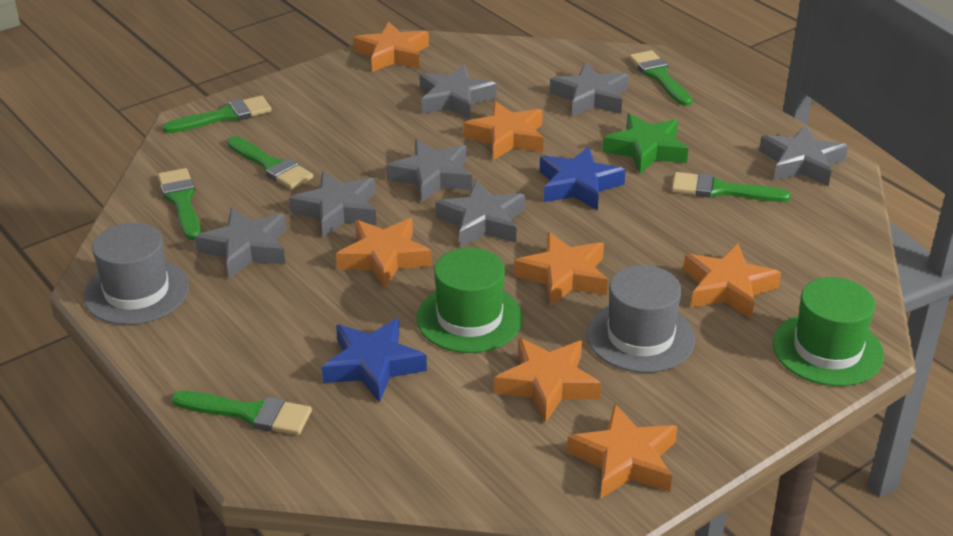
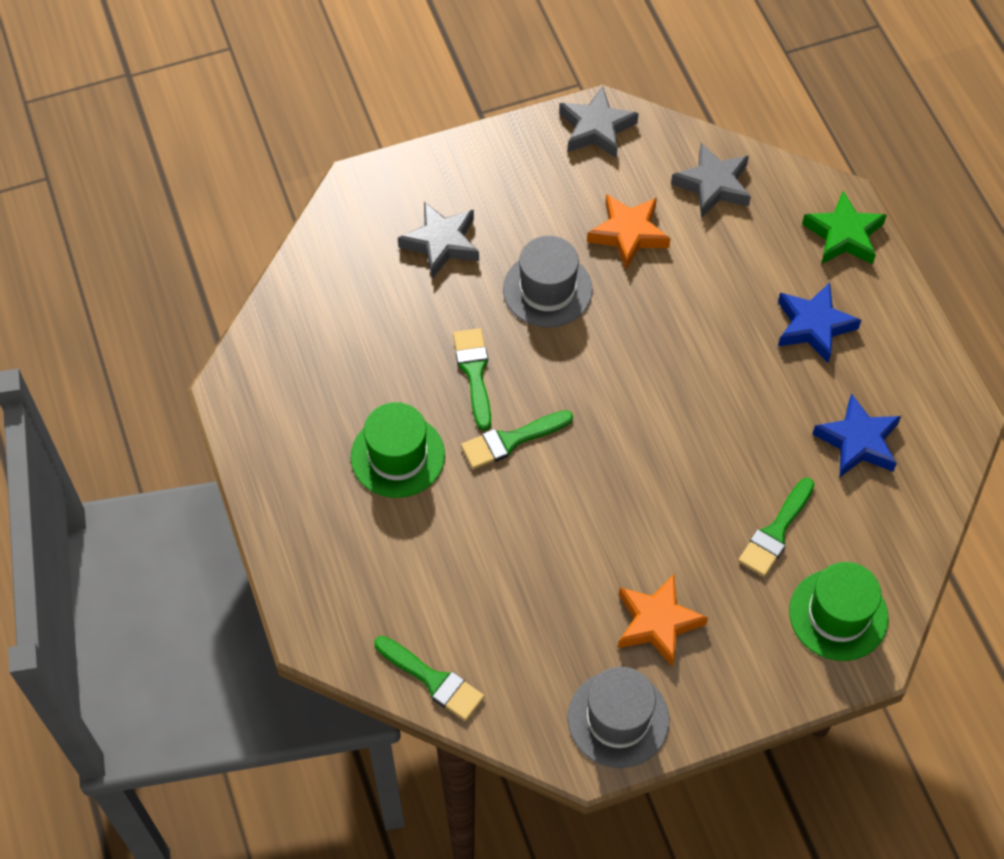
green brush: [158,168,201,240] [162,96,272,133] [171,391,312,435] [227,136,313,189] [629,50,692,106] [672,172,791,202] = 6 -> [375,636,484,721] [453,328,491,431] [461,410,573,469] [738,478,815,577] = 4
grey star: [194,208,286,278] [289,171,377,238] [386,139,472,202] [419,65,497,120] [435,180,525,247] [550,62,629,116] [759,125,848,186] = 7 -> [398,202,479,279] [559,86,639,159] [671,143,751,218] = 3
orange star: [336,218,432,289] [353,22,429,72] [463,101,544,160] [494,337,601,423] [514,232,608,306] [567,403,677,498] [683,244,781,319] = 7 -> [587,194,671,270] [618,574,708,667] = 2

